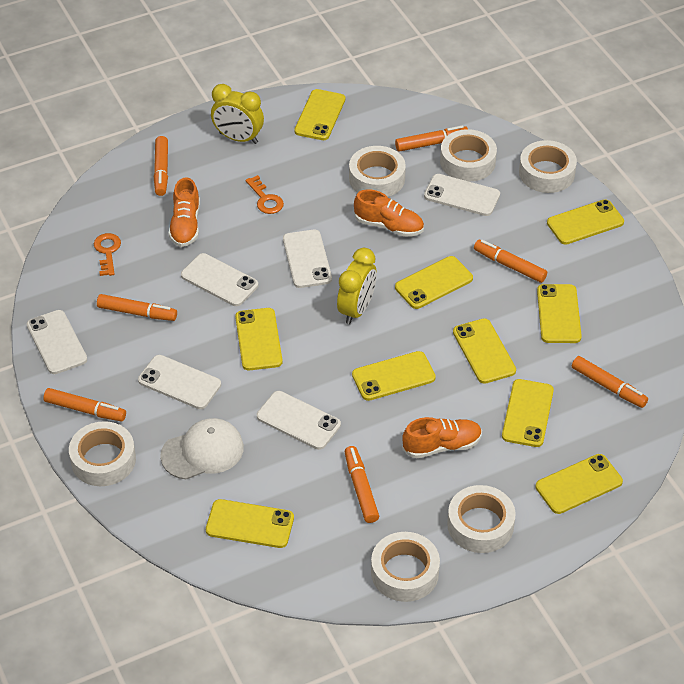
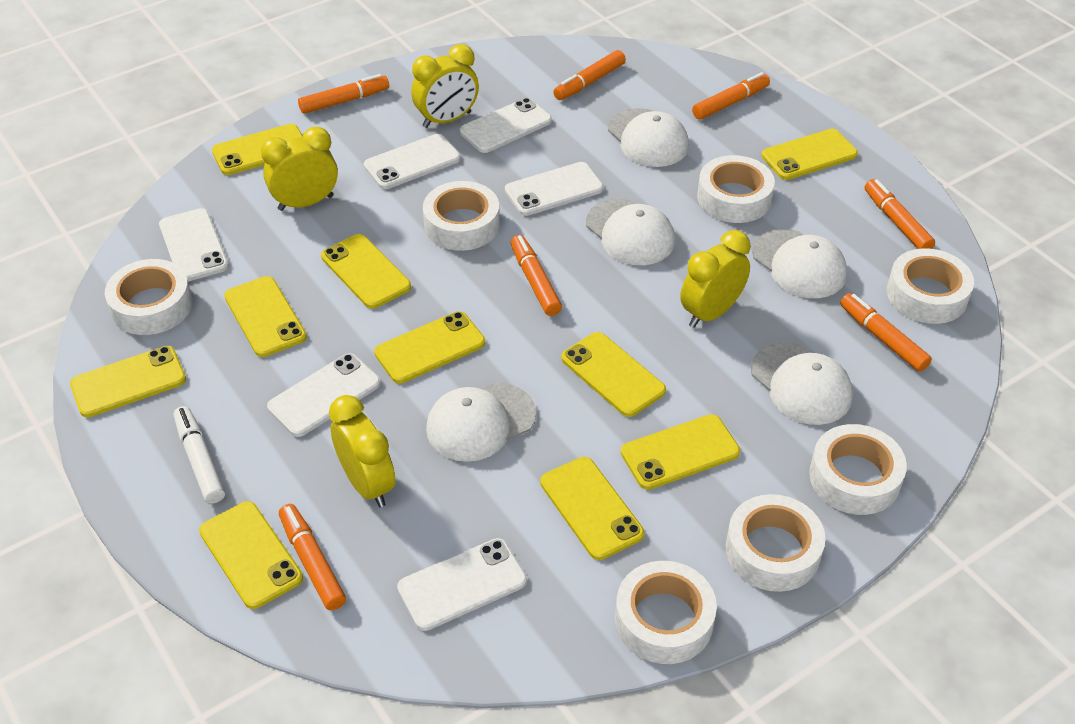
orange key: [94,233,121,276] [246,175,284,214] = 2 -> none = 0
orange shoe: [169,177,200,247] [354,189,424,237] [402,417,482,458] = 3 -> none = 0
white cap: [160,418,244,480] = 1 -> [426,383,536,462] [586,199,675,265] [608,108,689,167] [751,342,853,425] [752,229,847,298] = 5
white marker: none = 0 -> [174,406,225,504] = 1
white tape: [69,421,136,486] [349,146,406,197] [371,532,440,602] [440,129,497,182] [447,485,516,553] [519,140,577,193] = 6 -> [105,259,193,335] [423,181,500,251] [615,561,717,664] [697,155,775,223] [726,494,825,592] [809,424,907,515] [887,248,974,324] = 7
yellow clock: [211,84,264,144] [337,248,377,325] = 2 -> [261,127,338,211] [329,395,396,507] [411,44,479,128] [680,230,750,328] = 4

